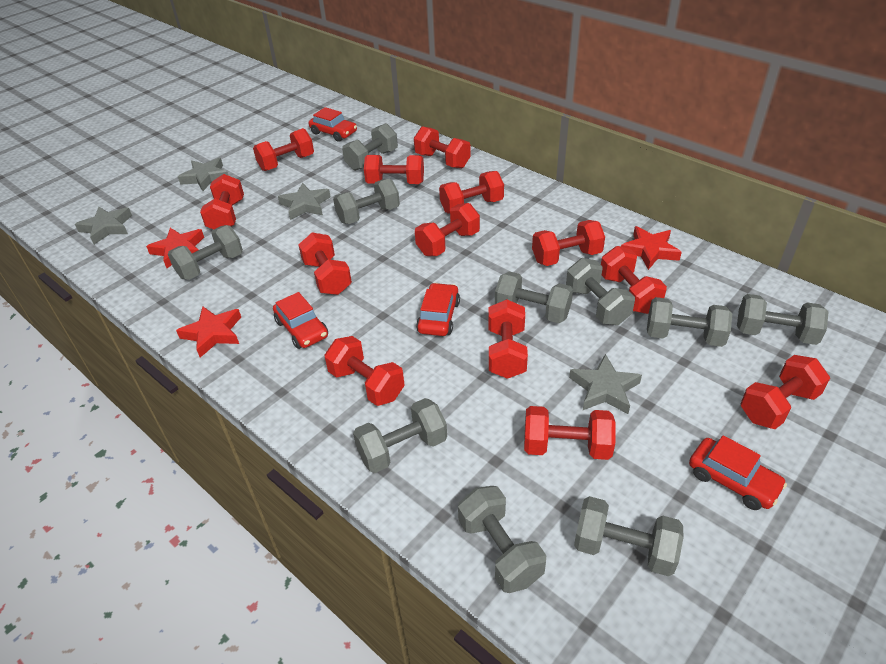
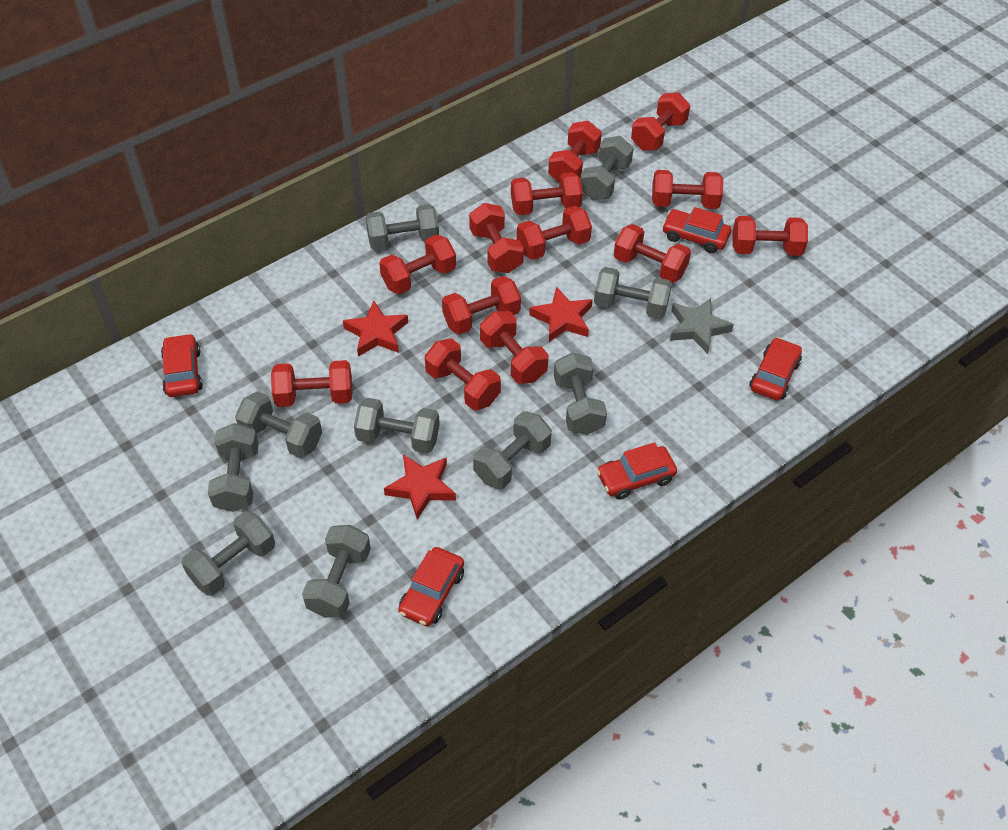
grey star: [75,207,132,245] [178,158,228,191] [278,183,331,220] [569,354,642,414] = 4 -> [670,298,734,354] = 1
red car: [273,292,328,349] [309,107,357,142] [416,283,460,336] [689,435,787,510] = 4 -> [161,334,203,397] [398,547,464,626] [597,442,677,500] [662,207,731,253] [750,337,802,401] = 5

